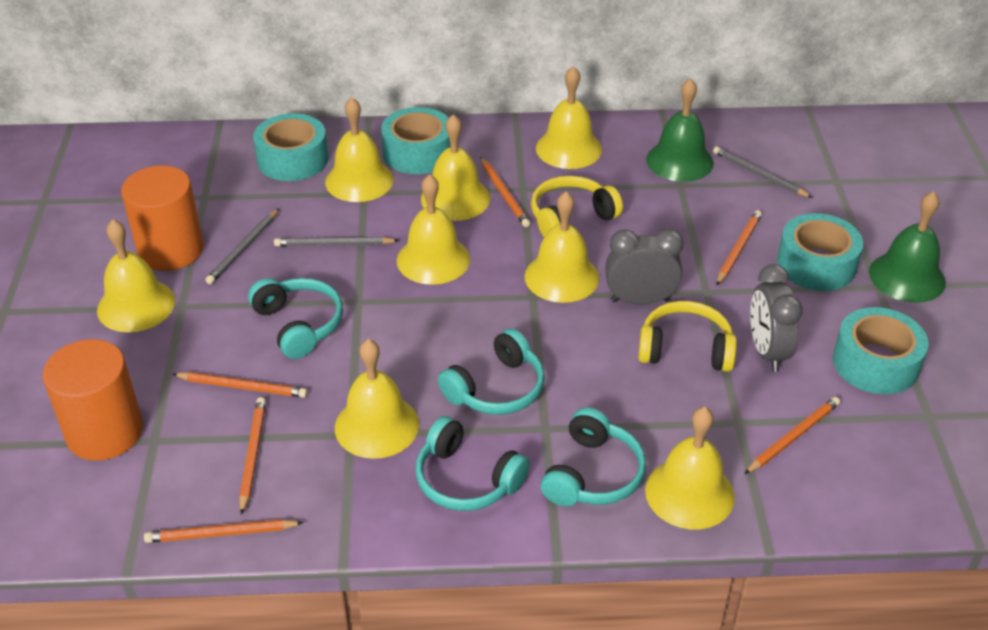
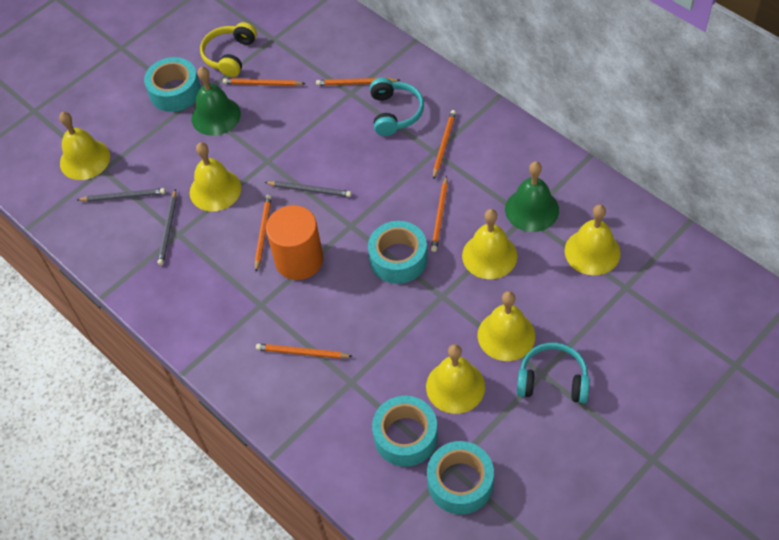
grey clock: [605,229,684,305] [750,264,803,372] = 2 -> none = 0
orange cylinder: [43,339,143,461] [121,166,203,271] = 2 -> [266,205,323,280] = 1
turquoise headphones: [248,278,343,359] [416,416,530,511] [438,329,545,415] [541,408,646,506] = 4 -> [370,78,424,136] [517,343,590,403] = 2
yellow bell: [97,219,175,332] [325,97,394,202] [335,339,419,459] [397,174,470,285] [421,114,490,221] [524,191,599,303] [536,66,602,169] [645,407,735,529] = 8 -> [59,112,110,180] [190,142,241,211] [426,344,485,414] [462,209,517,279] [478,291,535,361] [564,204,621,275] = 6
yellow headphones: [531,176,623,237] [638,301,737,372] = 2 -> [200,22,257,77] = 1

